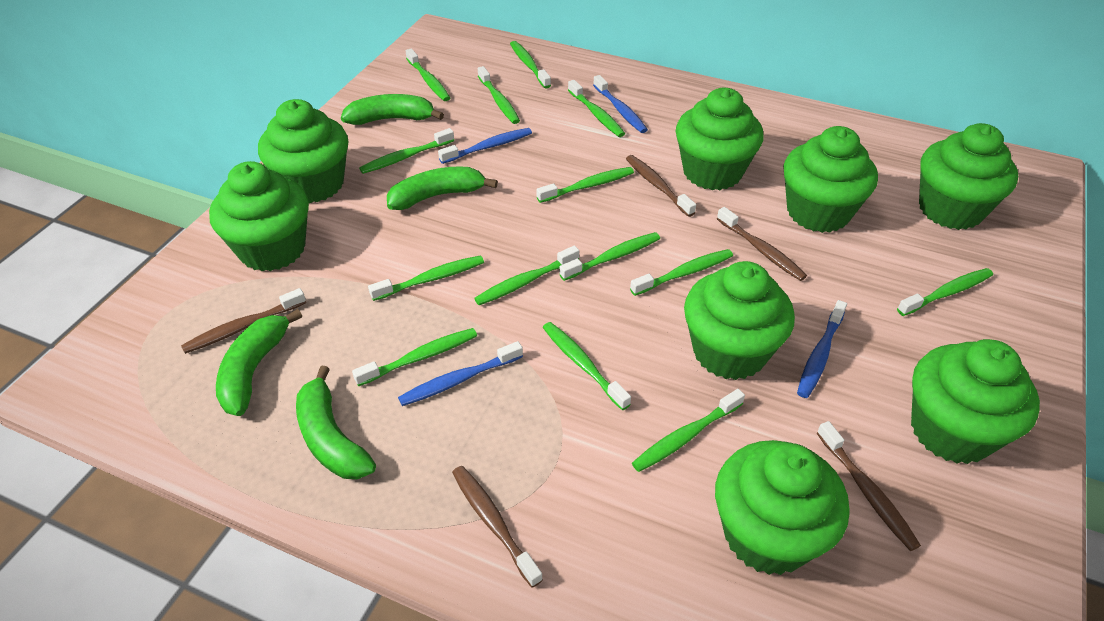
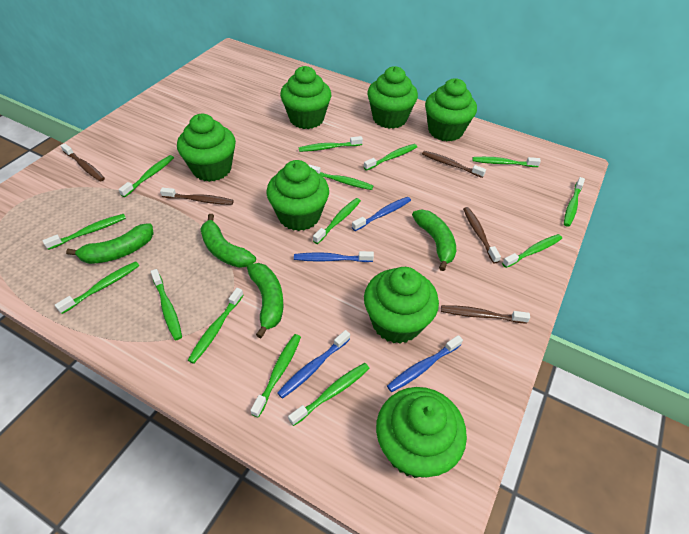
green cupcake: [209,161,309,271] [258,99,348,203] [676,88,763,190] [684,261,795,380] [715,440,850,575] [783,126,878,233] [911,339,1040,464] [919,123,1018,230] = 8 -> [177,114,236,182] [266,160,329,231] [280,66,331,129] [364,267,439,344] [367,66,418,129] [376,387,467,478] [425,78,477,141] = 7

